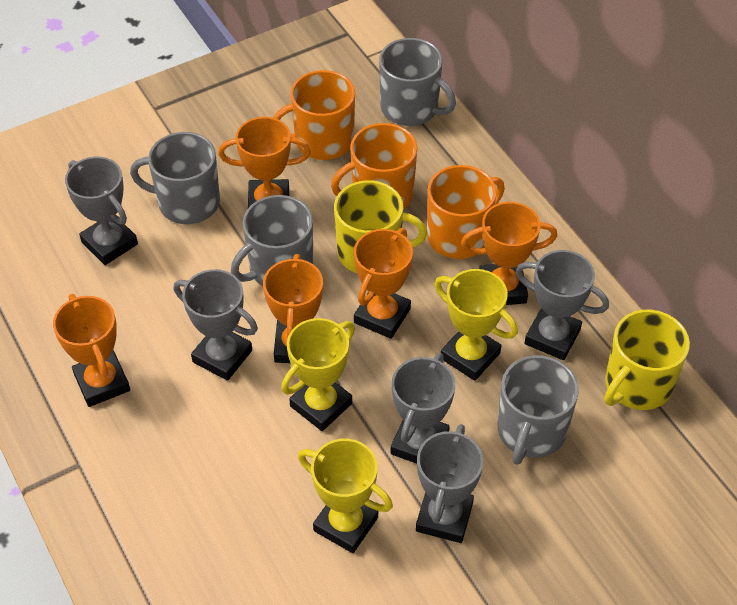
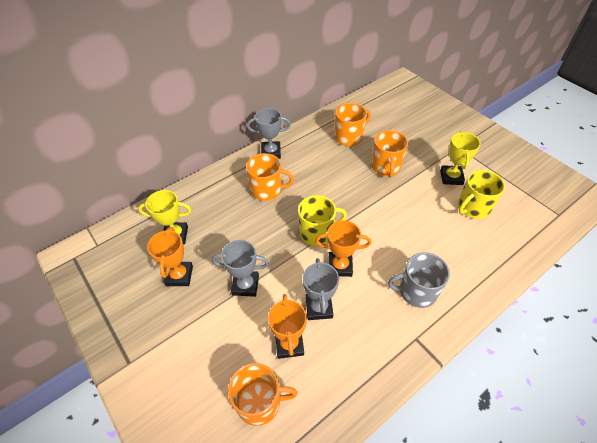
grey mug: [130,132,220,224] [231,195,313,286] [379,38,456,126] [498,355,579,465] = 4 -> [388,252,450,308] = 1
grey trophy: [65,156,138,265] [174,269,258,381] [391,353,455,464] [416,424,483,543] [516,250,609,360] = 5 -> [212,240,269,297] [247,108,291,159] [303,258,339,320] = 3
orange mug: [273,70,355,160] [331,123,417,209] [427,165,505,259] = 3 -> [228,363,298,426] [246,153,294,201] [335,103,371,146] [371,130,408,177] = 4
orange trophy: [53,294,130,407] [218,117,311,208] [263,254,323,363] [354,228,413,339] [461,202,557,305] = 5 -> [147,227,193,286] [268,294,307,359] [315,220,371,277] = 3
yellow trophy: [281,318,355,431] [298,439,393,553] [435,269,518,381] = 3 -> [138,190,191,244] [440,131,481,185] = 2

